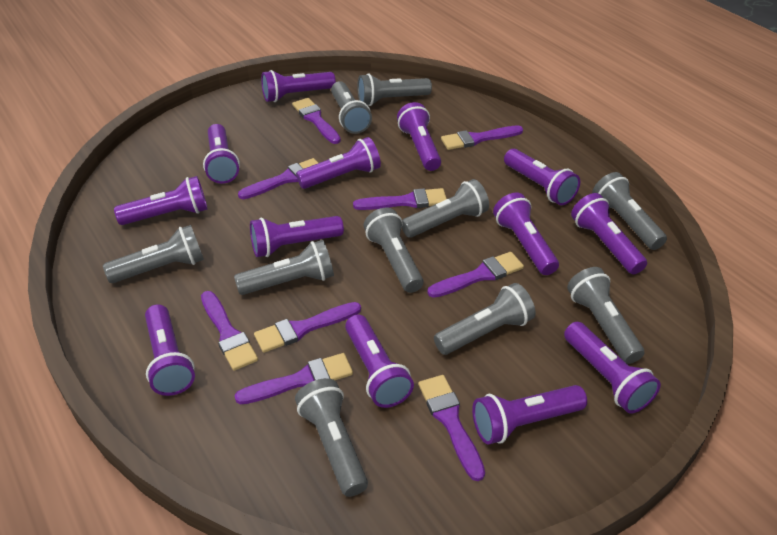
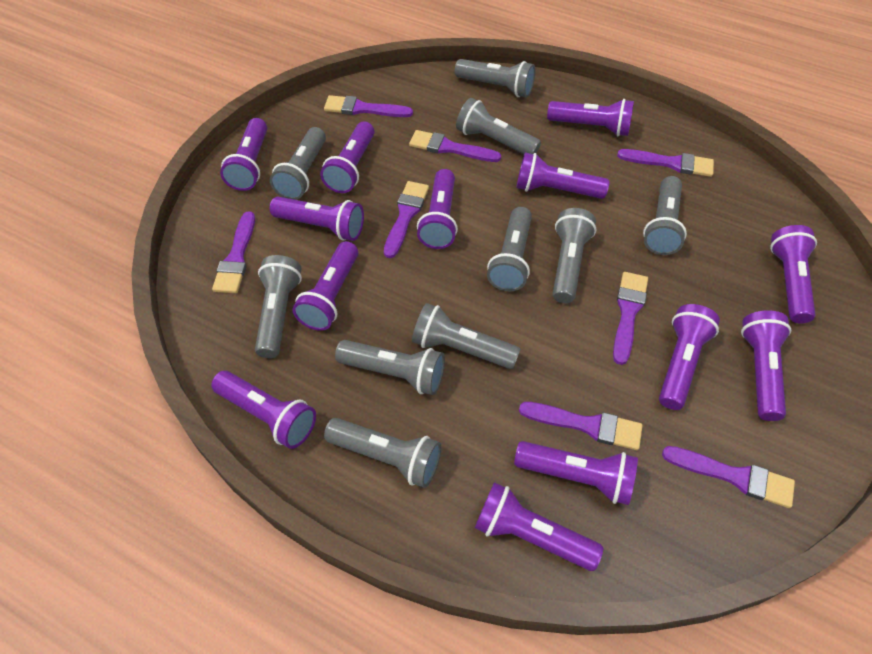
purple brush: [201,291,258,371] [235,353,353,404] [238,158,318,199] [254,302,361,353] [292,98,341,144] [353,188,447,210] [418,375,485,481] [427,252,524,298] [441,126,523,150] = 9 -> [212,211,255,293] [324,95,413,117] [384,181,429,258] [409,130,501,162] [519,402,643,450] [613,272,648,365] [617,149,714,177] [662,446,795,508] = 8

